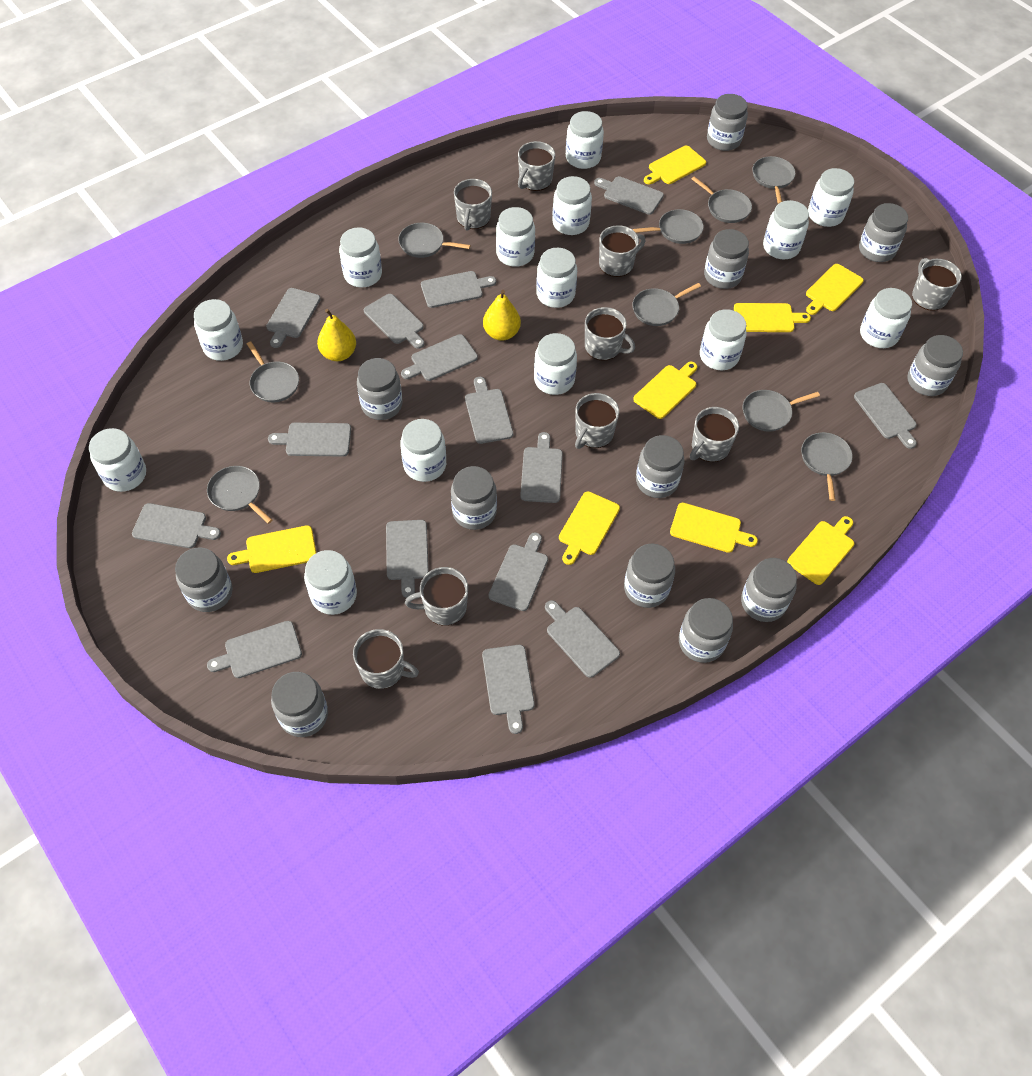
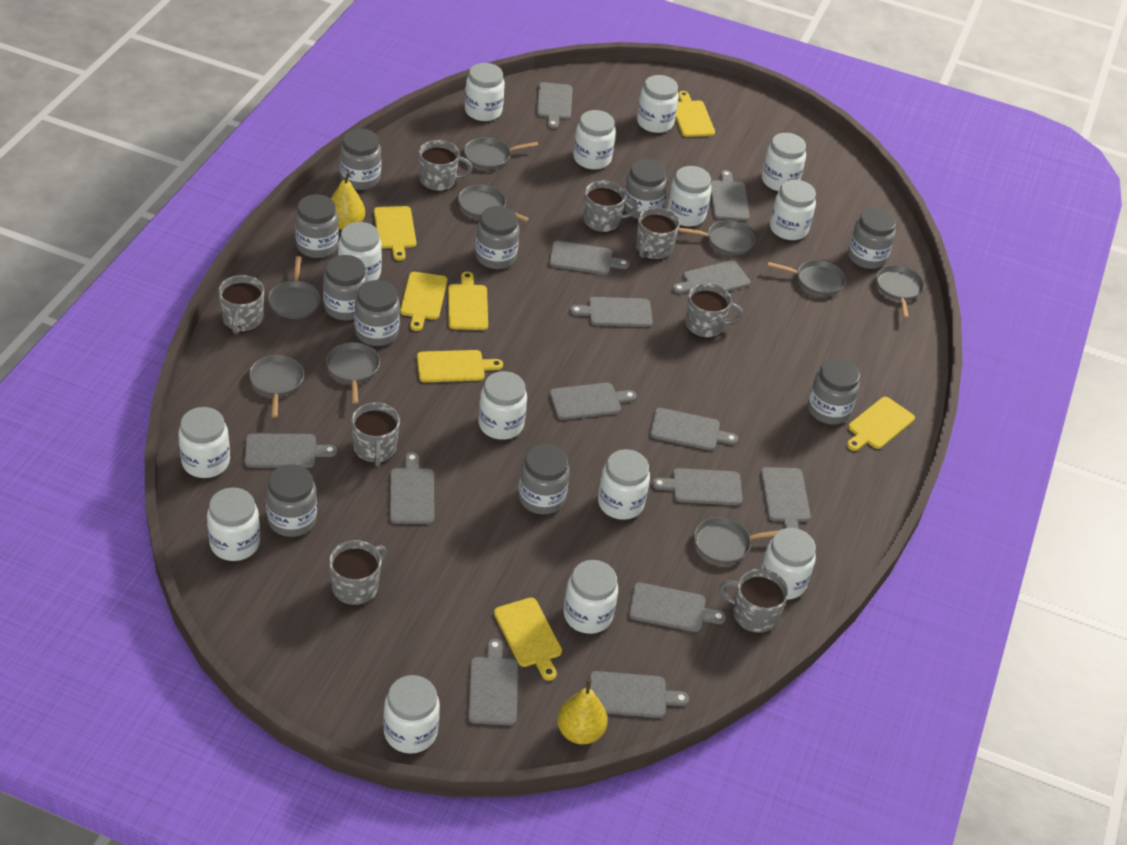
grey cutting board: [132,503,221,548] [207,621,302,678] [266,288,321,348] [268,423,351,457] [364,294,425,349] [386,520,429,598] [401,334,478,381] [421,271,496,308] [465,377,513,444] [482,645,535,734] [489,532,548,611] [520,432,563,503] [545,600,620,678] [594,176,664,215] [854,383,917,449] = 15 -> [245,433,337,468] [390,452,434,524] [468,639,518,725] [536,82,572,129] [549,241,630,275] [549,383,637,420] [570,297,653,327] [590,671,689,718] [629,582,726,632] [650,408,738,451] [652,468,743,505] [673,260,750,294] [710,170,749,221] [761,467,811,529] = 14
grey jar: [175,548,233,612] [271,672,328,737] [357,358,402,420] [451,466,497,530] [624,544,675,608] [636,435,684,498] [679,598,733,663] [704,229,749,289] [707,94,748,151] [741,558,797,622] [859,203,908,262] [907,335,963,396] = 12 -> [266,464,317,537] [295,194,339,258] [323,255,368,320] [340,129,381,190] [355,280,400,346] [475,206,519,269] [518,444,570,514] [624,159,667,219] [808,358,860,425] [848,208,896,269] = 10
grey mug: [353,629,419,689] [405,567,468,626] [454,179,492,231] [518,141,555,191] [575,393,619,449] [585,307,635,361] [599,225,646,277] [690,407,739,462] [912,258,962,311] = 9 -> [218,275,264,334] [329,540,387,606] [351,402,400,467] [419,140,473,192] [584,181,638,233] [636,207,680,260] [685,283,743,338] [719,569,788,634] = 8
yellow cutting board: [227,525,316,573] [559,491,620,565] [633,362,697,419] [644,146,706,184] [670,503,758,553] [734,303,811,332] [787,516,854,585] [806,264,864,315] = 8 -> [374,206,416,261] [400,272,447,331] [417,350,503,382] [448,272,488,330] [494,598,562,681] [675,91,715,137] [847,397,915,451] = 7

